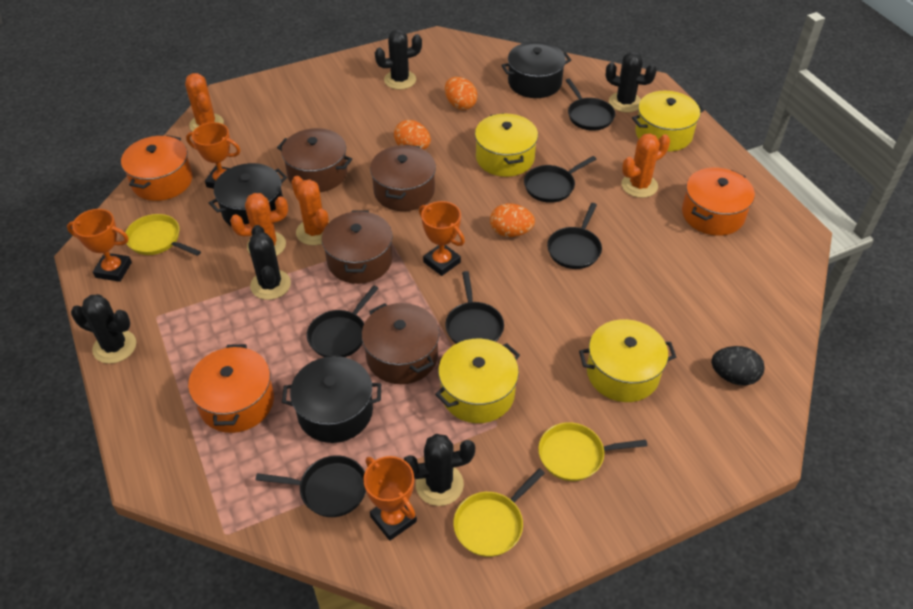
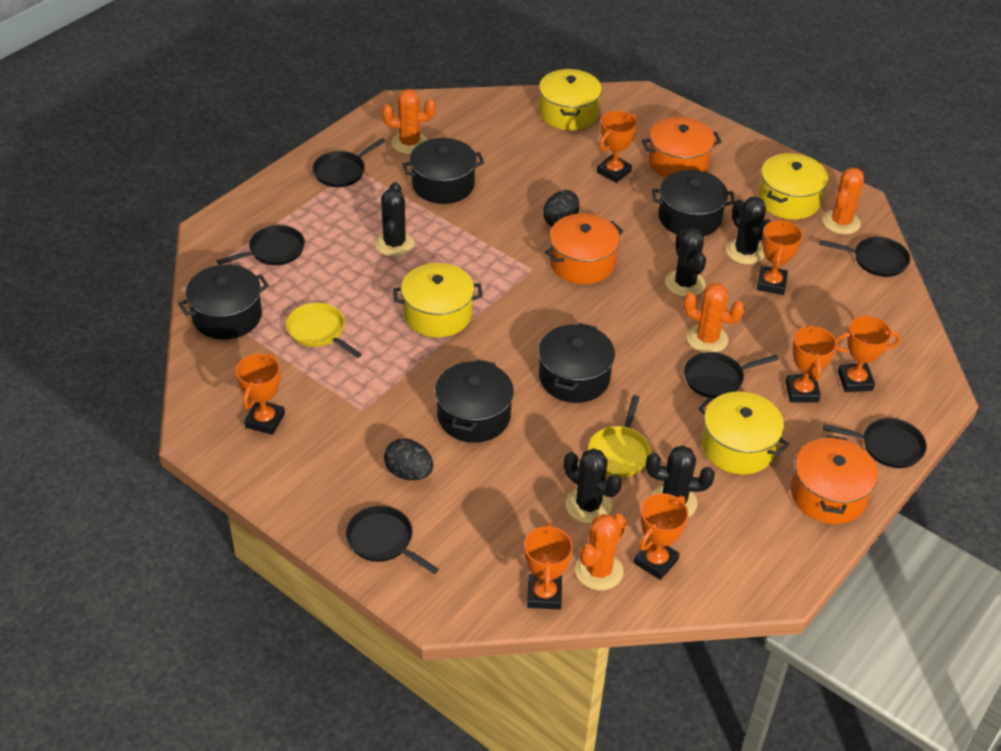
black egg: [711,346,765,385] = 1 -> [384,438,433,480] [543,190,579,227] = 2
black pot: [209,163,287,227] [282,356,381,443] [501,42,571,98] = 3 -> [178,265,269,339] [402,138,484,204] [435,359,514,443] [539,323,615,403] [652,170,735,236] = 5
brown pot: [277,128,352,192] [322,210,393,284] [362,303,439,384] [370,145,436,211] = 4 -> none = 0
orange egg: [394,120,431,150] [445,77,478,110] [490,203,535,237] = 3 -> none = 0
orange trophy: [67,209,132,282] [186,122,240,189] [363,456,417,541] [419,201,465,276] = 4 -> [236,353,285,435] [524,522,573,610] [597,111,637,183] [634,493,689,580] [757,220,803,295] [785,324,837,403] [836,316,901,392] = 7
yellow pan: [125,214,201,256] [453,468,545,557] [538,422,647,481] = 3 -> [286,303,362,358] [588,395,651,477] = 2

